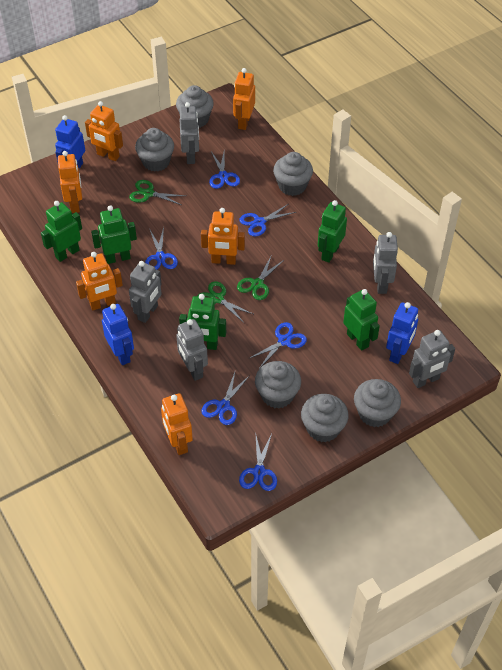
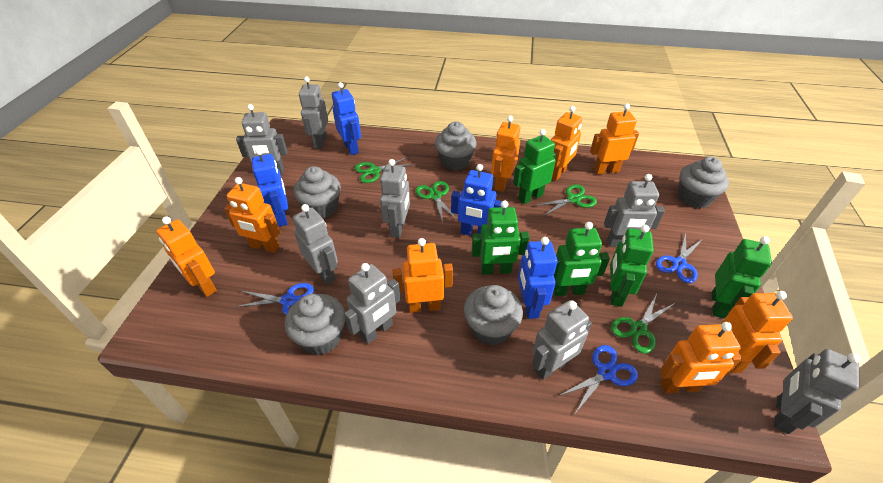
blue robot: [55,115,85,168] [102,304,134,365] [386,302,418,364] = 3 -> [252,148,288,227] [332,82,361,155] [451,164,502,236] [518,237,557,319] = 4
blue scissors: [145,227,178,270] [201,372,250,425] [209,152,240,189] [239,204,296,236] [239,432,277,491] [248,322,307,369] = 6 -> [235,283,314,315] [559,345,638,412] [656,232,703,283] = 3
green scissors: [129,180,186,205] [197,281,253,323] [237,256,284,300] = 3 -> [354,157,414,183] [416,181,457,223] [534,184,597,216] [611,294,675,354] = 4
grey cupcake: [135,128,174,172] [176,85,214,128] [255,361,301,409] [273,152,313,196] [301,394,349,442] [354,379,401,427] = 6 -> [285,294,345,355] [293,166,341,218] [435,122,477,170] [464,285,523,346] [678,157,729,208] = 5
grey robot: [129,261,162,323] [176,319,208,381] [179,102,199,164] [373,232,398,294] [409,330,455,388] = 5 -> [236,104,288,174] [293,204,338,285] [299,77,328,149] [344,263,401,344] [380,159,410,238] [532,300,592,380] [604,174,665,247] [774,349,861,434] = 8
orange robot: [58,151,82,213] [76,252,123,310] [85,101,123,161] [161,393,193,455] [201,208,245,265] [233,68,255,130] = 6 -> [156,216,217,297] [224,177,280,253] [393,238,453,313] [491,116,520,192] [551,106,582,181] [590,104,639,175] [660,322,742,393] [721,291,793,373] = 8

